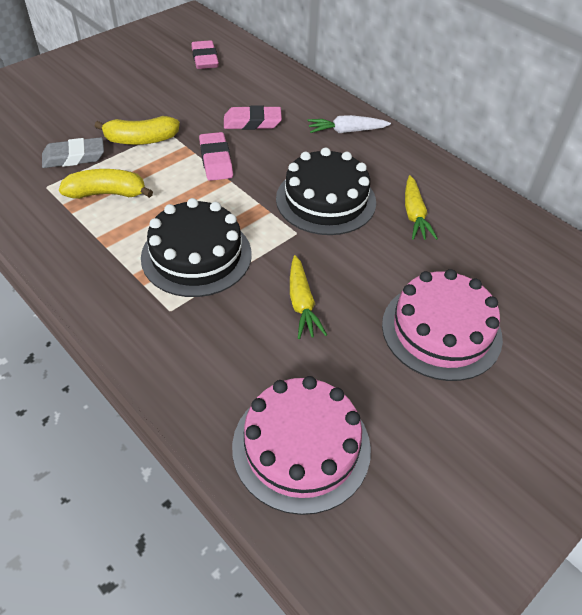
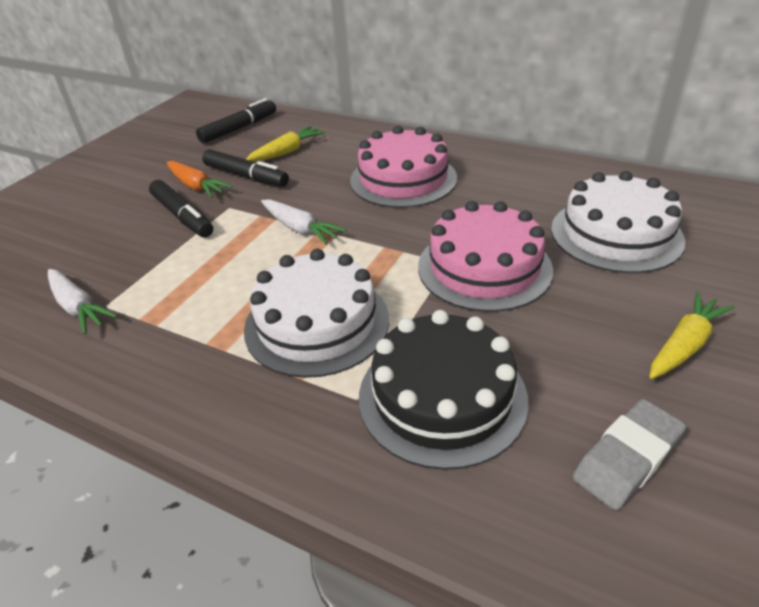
black cake: [141,198,251,297] [276,147,376,235] = 2 -> [359,310,529,470] = 1
black marker: none = 0 -> [149,180,213,238] [196,98,276,143] [202,149,289,187] = 3
orange carrot: none = 0 -> [167,161,232,198] = 1
pink eraser: [191,40,219,69] [199,132,233,181] [224,105,282,130] = 3 -> none = 0
white cake: none = 0 -> [244,249,389,378] [551,171,686,273] = 2
white carrot: [307,115,391,133] = 1 -> [48,269,117,334] [261,199,346,245] = 2
yellow banana: [59,169,153,199] [95,116,180,145] = 2 -> none = 0

